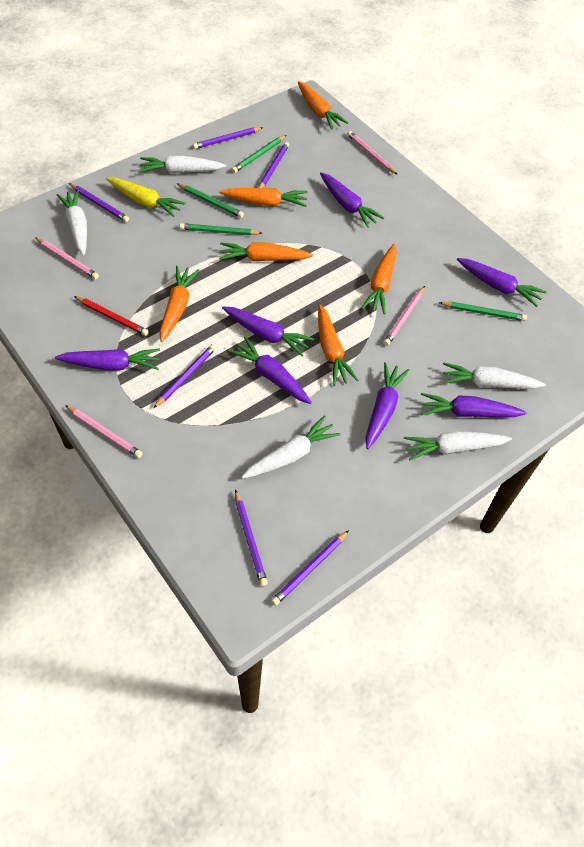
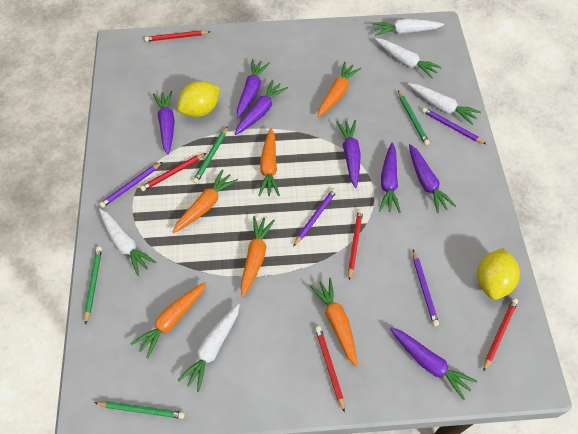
pink pencil: [35,237,99,279] [65,405,142,458] [347,131,398,175] [383,286,425,346] = 4 -> none = 0
purple pencil: [69,183,129,222] [153,344,216,408] [193,127,263,149] [235,489,268,586] [258,142,289,188] [271,530,349,606] = 6 -> [99,162,162,208] [293,188,337,247] [413,250,439,326] [422,108,486,144] = 4
red pencil: [74,296,149,336] = 1 -> [140,153,206,191] [145,30,210,42] [315,326,345,413] [348,209,363,281] [483,298,518,372] = 5
yellow carrot: [106,177,186,217] = 1 -> none = 0
yellow lemon: none = 0 -> [177,81,220,117] [477,248,520,300] = 2

